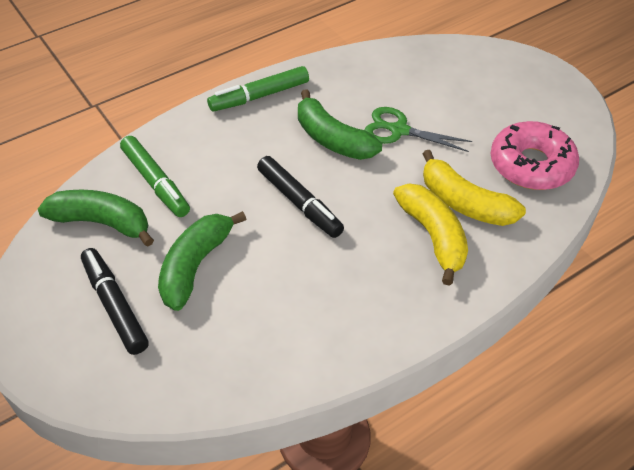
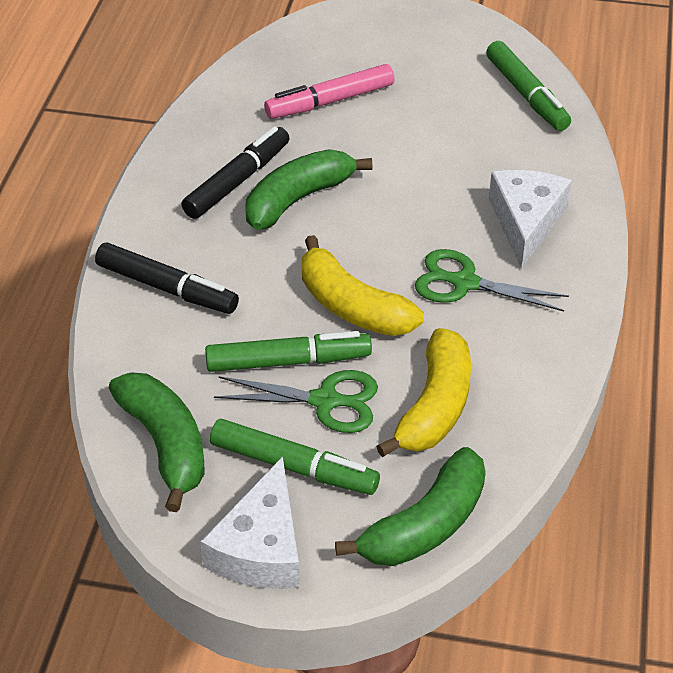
green marker: [120,136,190,217] [207,66,309,112] = 2 -> [205,331,372,372] [210,419,380,495] [486,41,571,131] = 3
green scissors: [364,107,472,152] = 1 -> [214,370,378,433] [415,249,569,312] = 2
pink donut: [491,121,579,190] = 1 -> none = 0
pink marker: none = 0 -> [264,64,394,119] = 1
white cheese: none = 0 -> [200,456,300,589] [489,170,572,268] = 2

